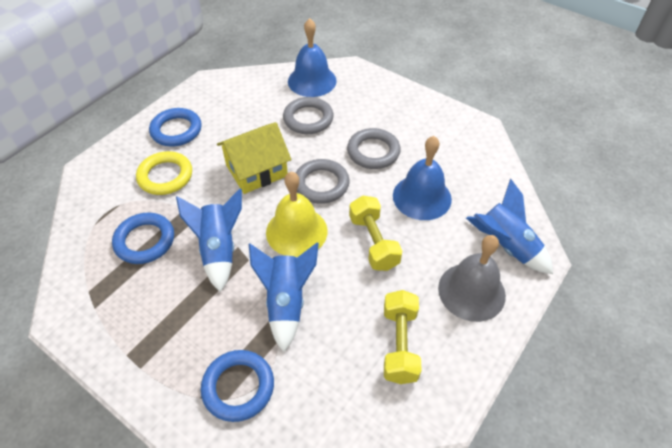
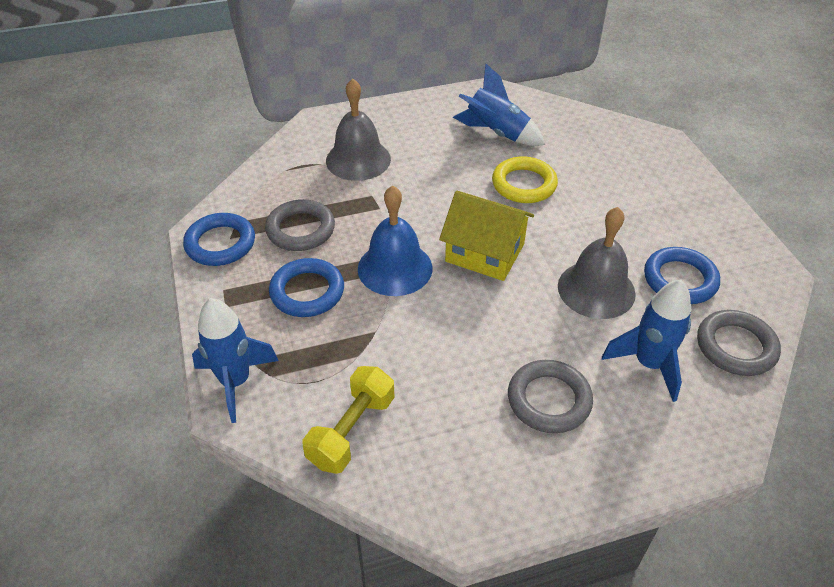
blue bell: [288,18,337,97] [393,136,452,220] = 2 -> [358,185,433,296] = 1
grey bell: [438,235,506,322] = 1 -> [326,78,391,181] [558,207,636,319] = 2
yellow bell: [266,172,328,257] = 1 -> none = 0
yellow dumbbell: [349,195,402,271] [384,290,422,384] = 2 -> [303,366,395,474] = 1

